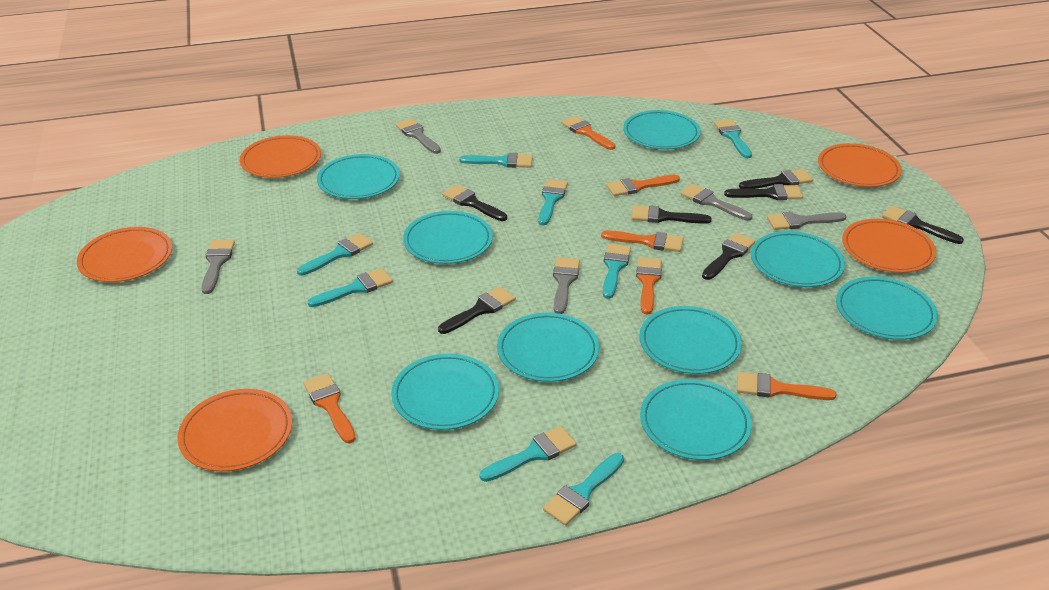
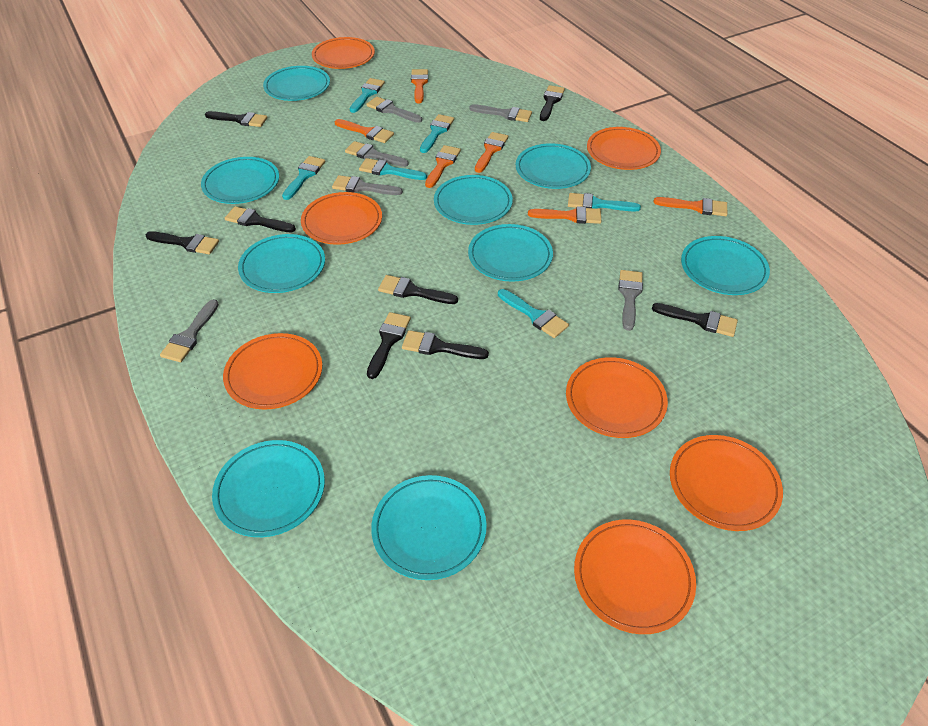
black brush: [438,286,516,334] [442,185,507,221] [632,205,711,224] [702,233,755,280] [724,184,803,200] [739,169,813,189] [882,206,964,244] = 7 -> [146,231,219,254] [205,111,268,127] [225,206,296,233] [367,312,411,379] [378,275,458,304] [402,330,489,359] [540,85,565,121] [652,303,738,337] = 8
grey brush: [202,240,235,294] [395,118,441,154] [553,257,580,314] [680,184,753,221] [767,212,847,230] = 5 -> [160,299,219,362] [332,175,403,195] [345,141,409,167] [366,97,422,123] [469,104,532,122] [618,270,643,331] = 6
orange plate: [77,227,172,282] [177,389,292,472] [240,135,321,178] [818,143,902,187] [842,219,936,273] = 5 -> [223,333,322,410] [301,192,382,245] [312,37,375,69] [566,357,668,438] [574,519,696,634] [587,127,661,170] [670,435,783,531] = 7
turquoise brush: [297,233,373,276] [308,268,393,307] [459,153,533,168] [480,426,576,482] [538,179,568,225] [543,453,624,526] [603,244,631,299] [714,119,752,158] = 8 -> [282,156,326,200] [350,78,385,113] [359,158,427,180] [420,114,454,153] [498,289,569,338] [568,193,641,211] = 6

